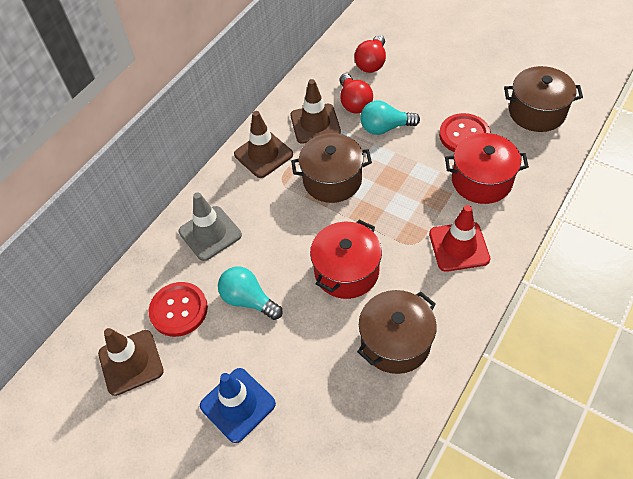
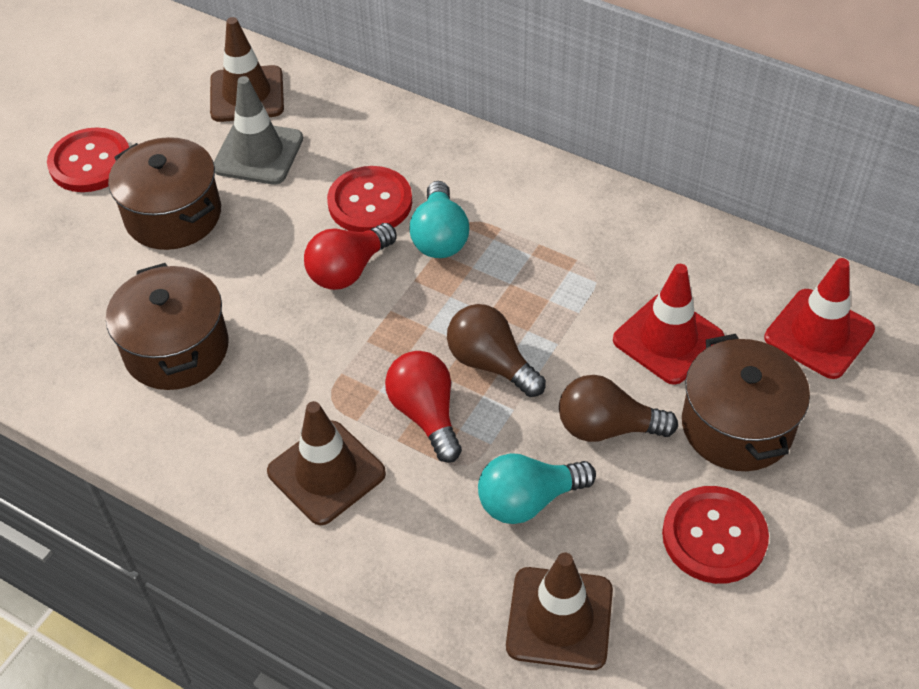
blue traffic cone: [200,368,276,443] = 1 -> none = 0
brown light bulb: none = 0 -> [447,304,546,397] [559,375,678,442] = 2
red button: [149,282,208,337] [439,113,491,152] = 2 -> [47,127,129,192] [327,166,412,232] [662,486,769,584] = 3
red pot: [310,220,382,299] [445,133,529,204] = 2 -> none = 0
red traffic cone: [429,205,490,272] = 1 -> [613,264,724,385] [764,258,875,379] = 2

